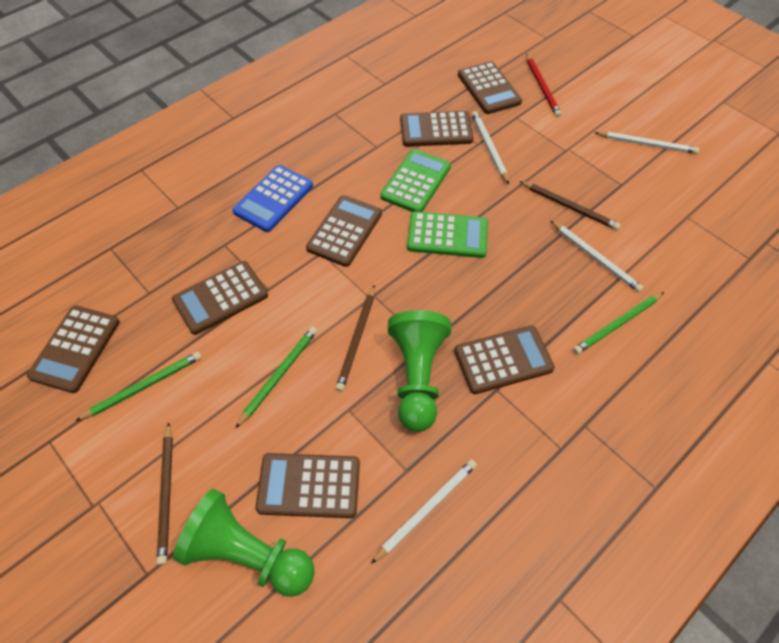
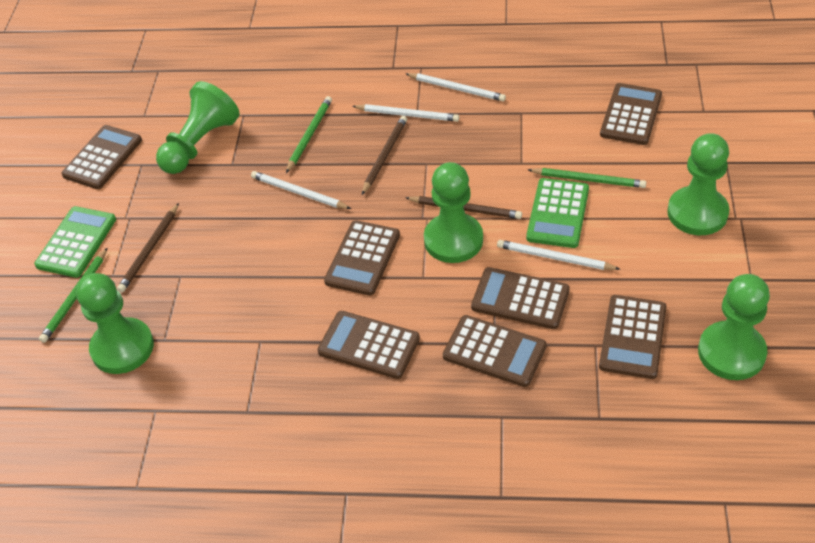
blue calculator: [232,165,313,232] = 1 -> none = 0
green pawn: [173,489,315,597] [388,310,451,432] = 2 -> [76,273,154,374] [156,81,240,174] [424,162,483,263] [667,133,729,235] [698,274,770,380] = 5
red pencil: [526,54,561,117] = 1 -> none = 0

